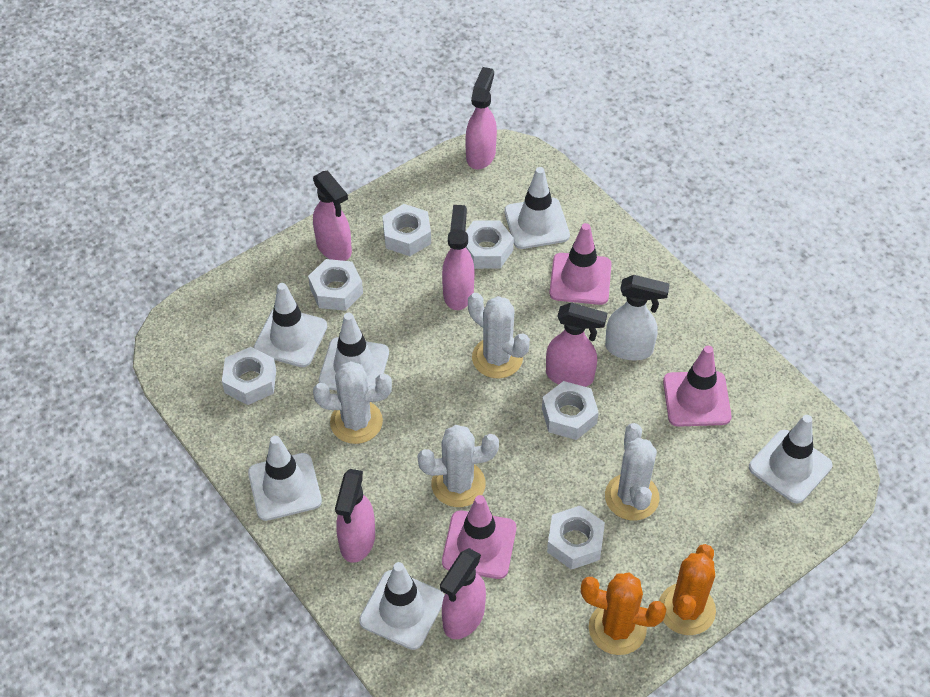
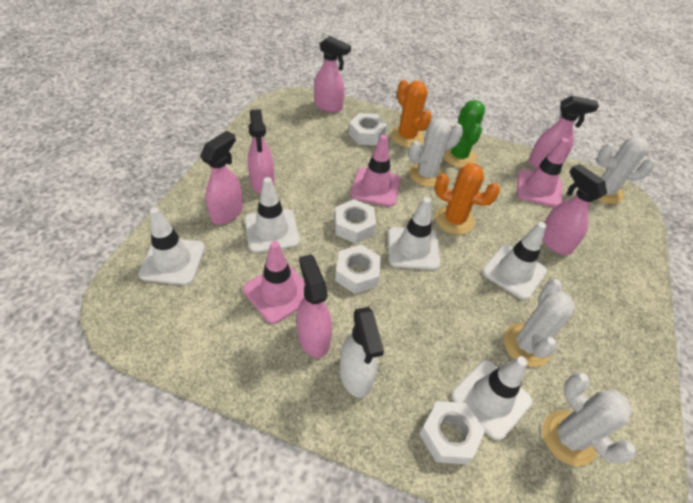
green cactus: none = 0 -> [443,100,485,167] = 1
white nut: [222,347,276,405] [308,259,363,311] [382,204,431,256] [466,220,514,269] [542,381,599,440] [547,505,605,570] = 6 -> [335,199,376,244] [335,245,381,294] [349,113,387,145] [419,401,485,464] = 4
white traffic cone: [248,436,322,521] [253,283,327,367] [319,313,389,391] [359,562,444,650] [504,167,570,249] [749,415,832,504] = 6 -> [138,207,205,285] [245,177,300,253] [388,197,440,270] [451,356,532,440] [482,222,547,300] = 5

